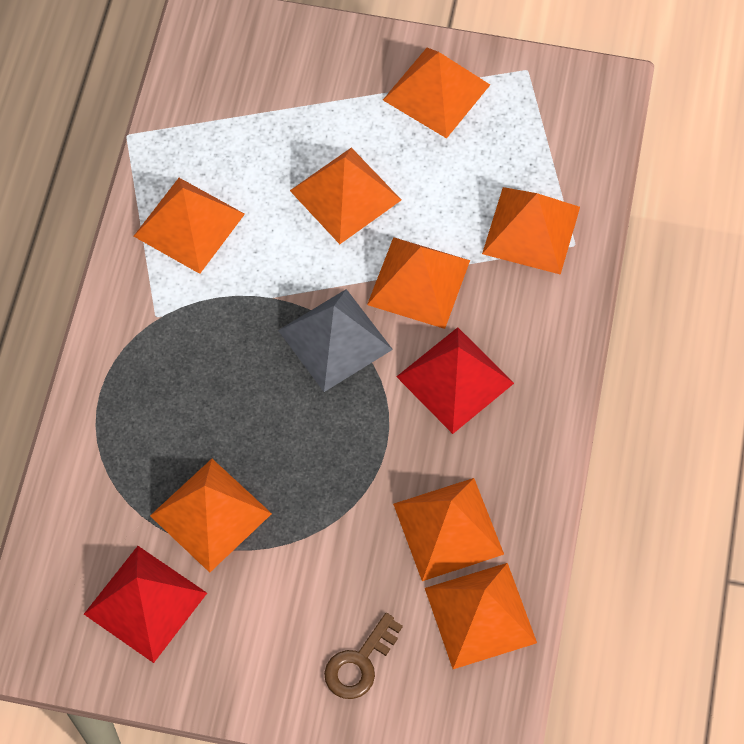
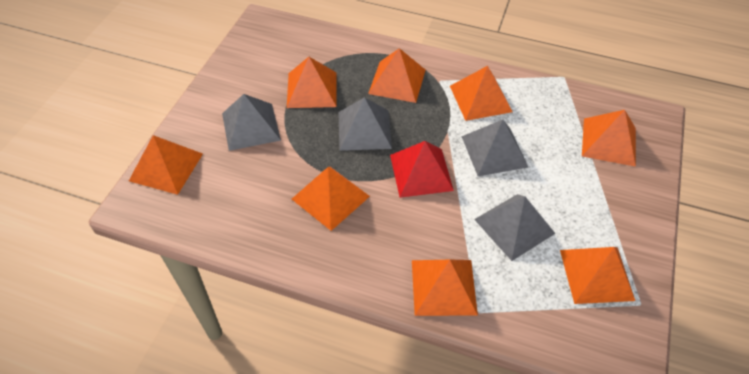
brown key: [324,613,403,699] = 1 -> none = 0
grey pyramid: [278,289,393,392] = 1 -> [222,94,281,151] [338,97,392,151] [461,120,528,176] [474,194,556,261] = 4
red pyramid: [84,546,207,663] [396,327,514,434] = 2 -> [390,141,454,198] = 1

